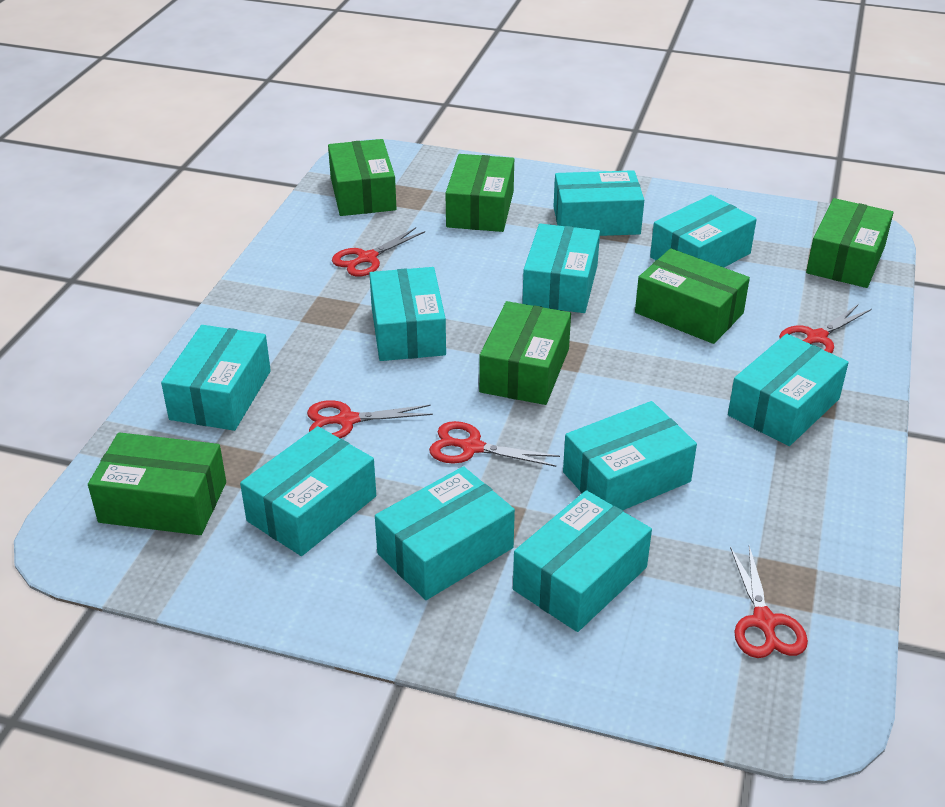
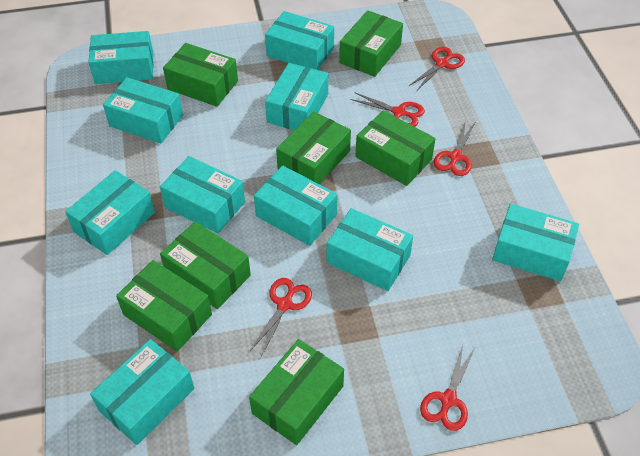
green box: [88,432,226,535] [328,139,397,216] [446,154,514,232] [479,301,571,405] [635,248,750,344] [806,198,894,288] = 6 -> [116,260,212,352] [160,221,251,309] [163,43,238,107] [249,339,344,445] [276,111,351,184] [339,10,403,77] [355,110,435,186] = 7

